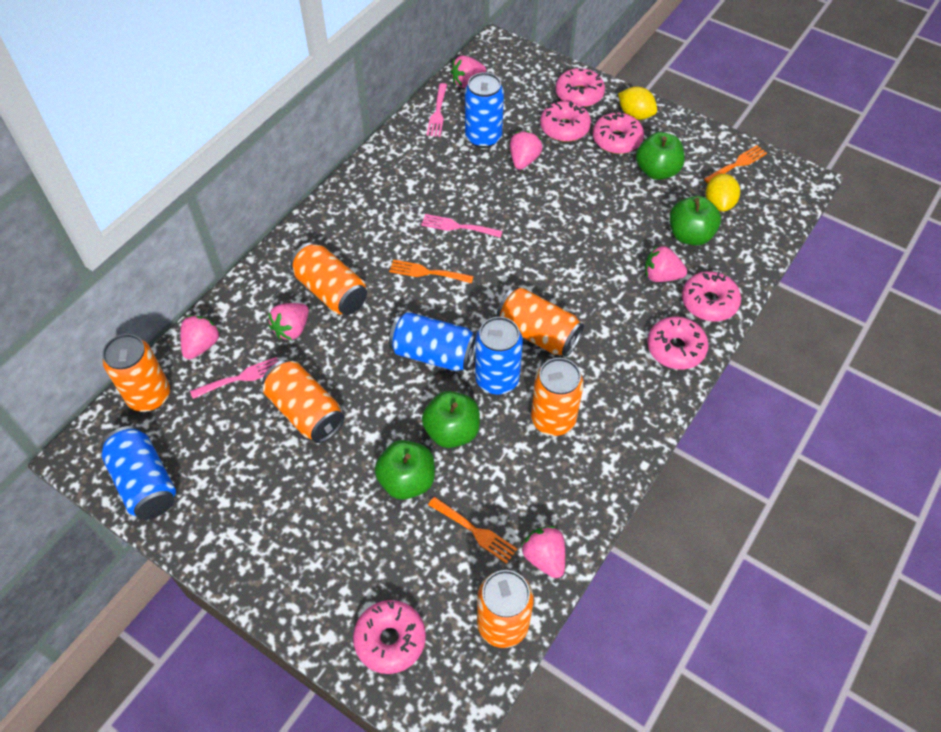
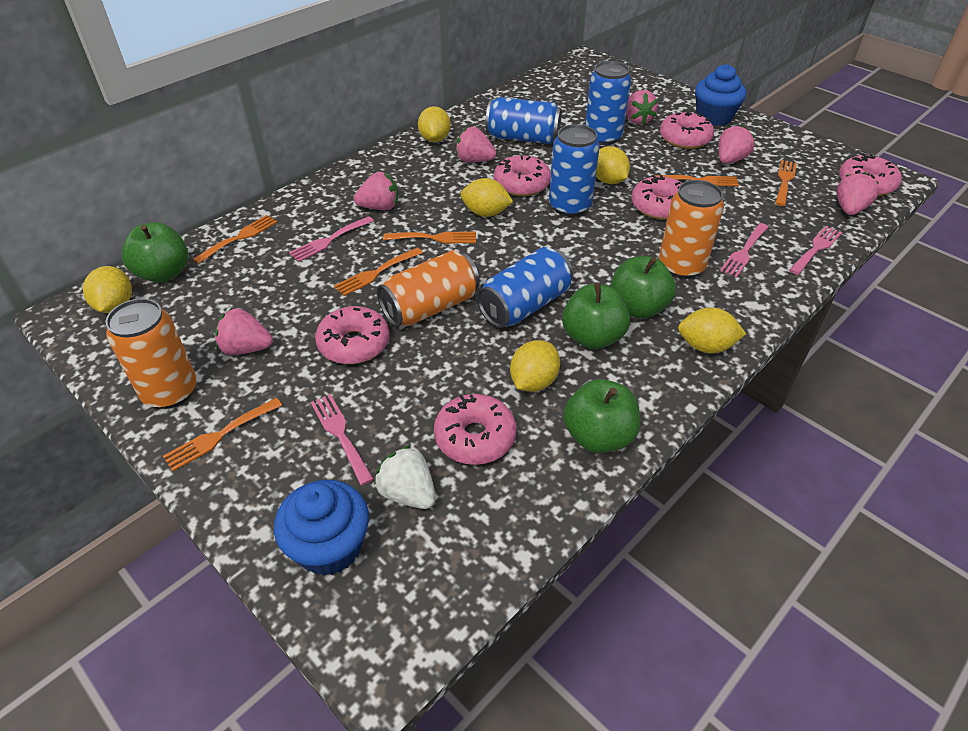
blue cupcake: none = 0 -> [274,480,369,576] [695,64,746,126] = 2
orange can: [102,334,170,412] [262,360,345,443] [290,242,367,315] [477,570,534,648] [497,288,584,357] [531,358,584,436] = 6 -> [105,299,197,409] [377,250,480,327] [659,180,724,279] = 3
orange fork: [389,260,474,283] [428,497,517,564] [704,145,767,183] = 3 -> [163,398,282,471] [193,215,277,264] [334,248,423,296] [383,232,476,243] [655,175,739,186] [775,160,797,206] = 6
pink fork: [190,357,278,399] [421,214,503,238] [427,83,447,137] = 3 -> [289,216,374,262] [311,394,374,485] [720,223,768,277] [789,226,842,275] = 4
white strawberry: none = 0 -> [374,446,436,509] = 1
yellow lemon: [618,86,657,120] [706,174,740,212] = 2 -> [83,266,132,313] [418,106,451,142] [461,178,513,217] [510,340,560,392] [596,146,630,184] [678,308,746,353] = 6

